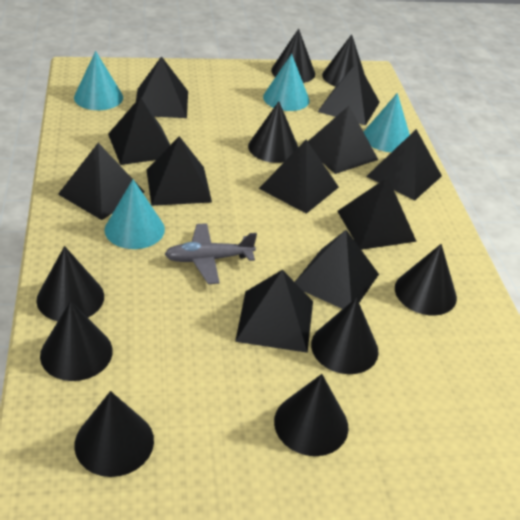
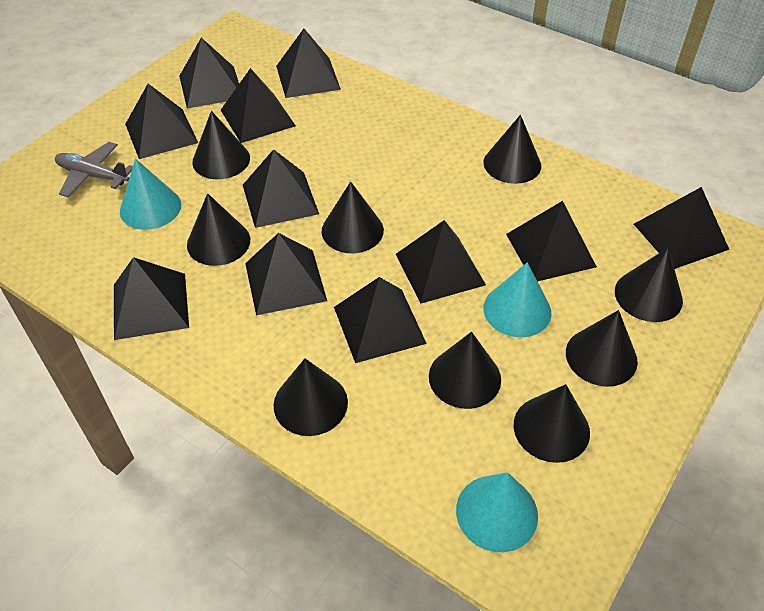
turquoise cone: [74,51,123,110] [105,179,165,249] [263,54,310,111] [364,93,410,152] = 4 -> [120,159,181,230] [456,472,538,552] [483,262,551,337] = 3

